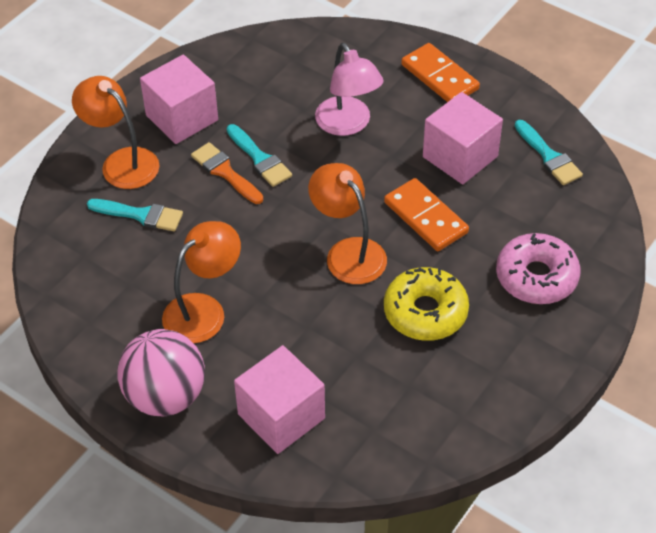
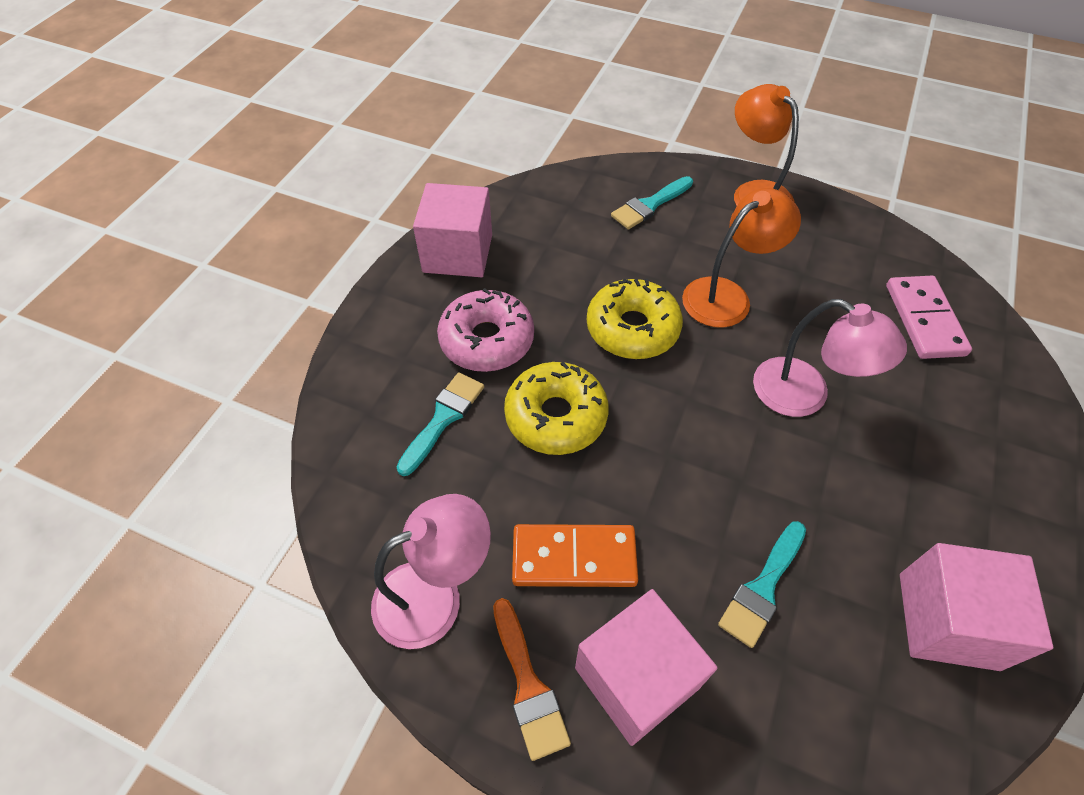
orange domino: [384,178,469,251] [401,43,480,102] = 2 -> [512,524,638,587] = 1
orange lamp: [72,76,160,189] [162,221,241,343] [308,163,387,284] = 3 -> [682,188,801,328] [734,84,799,206] = 2
pink ball: [117,329,205,416] = 1 -> none = 0
pink domino: none = 0 -> [886,276,972,359] = 1
pink lamp: [315,43,384,136] = 1 -> [371,494,491,649] [753,299,907,417] = 2
yellow donut: [384,267,469,341] = 1 -> [504,362,609,455] [587,279,683,359] = 2

